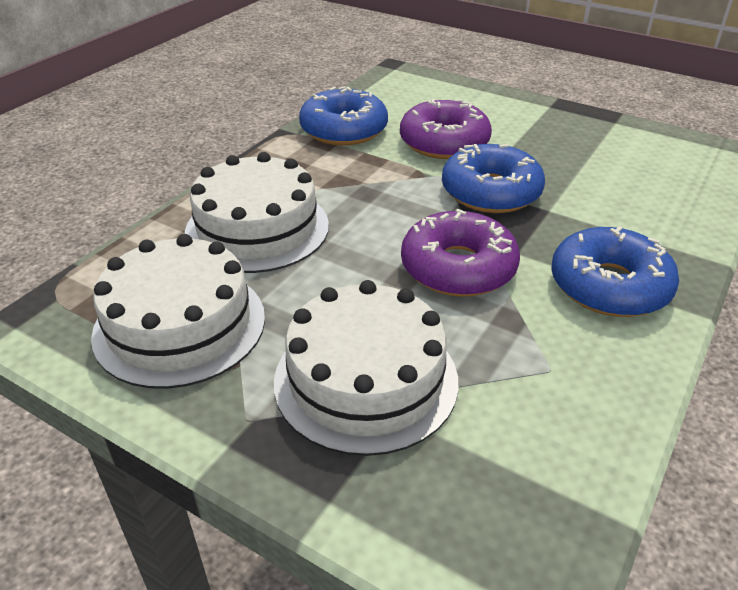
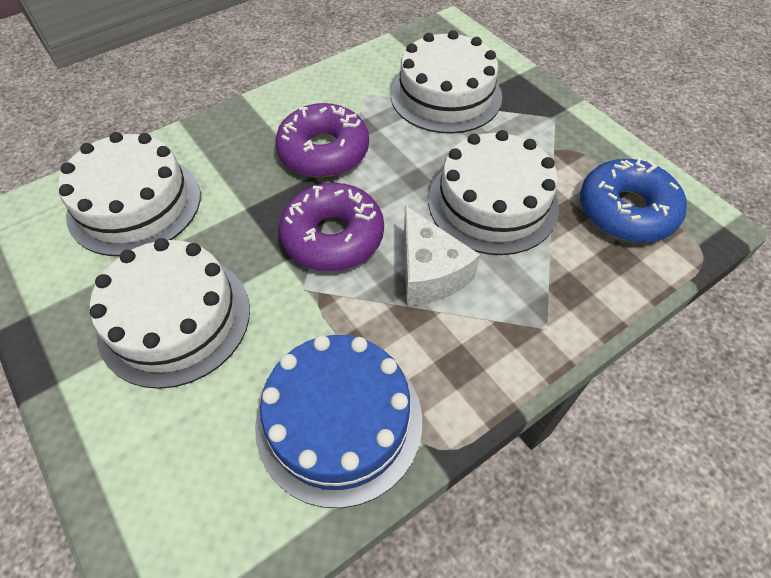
blue cake: none = 0 -> [255,335,422,508] = 1
blue donut: [299,86,388,146] [442,144,545,213] [551,226,679,317] = 3 -> [580,157,687,243] = 1
white cake: [91,234,265,389] [185,152,329,273] [274,280,458,456] = 3 -> [58,132,201,256] [90,238,250,389] [390,30,502,134] [428,130,559,255] = 4
white cheese: none = 0 -> [404,206,480,305] = 1

